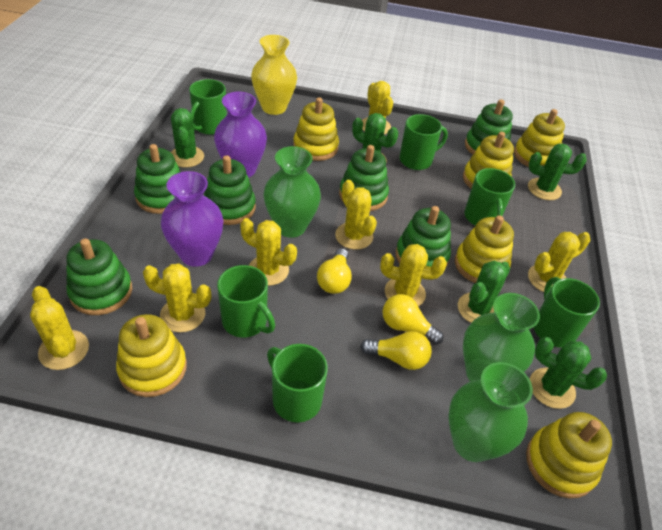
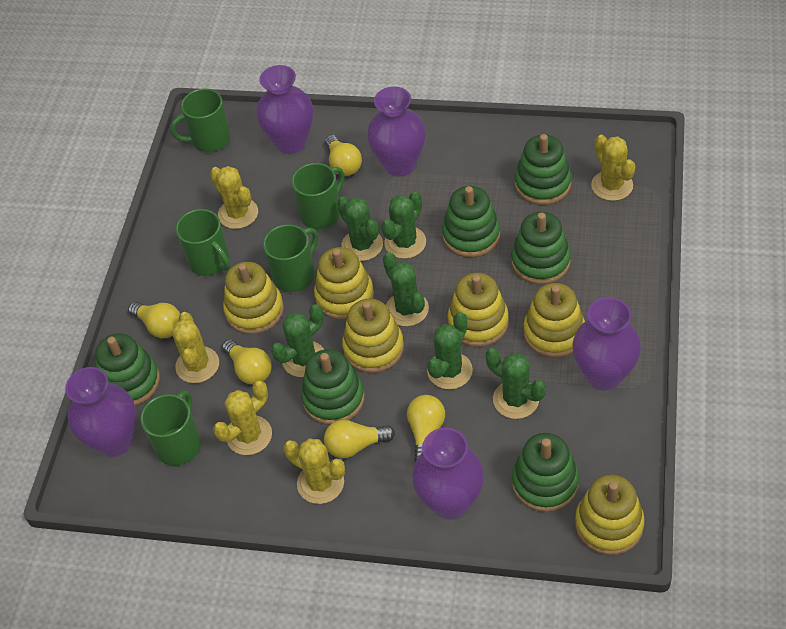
green cactus: [171,108,204,168] [352,113,398,162] [458,261,510,323] [528,144,587,200] [530,337,607,409] = 5 -> [271,304,324,377] [337,196,383,261] [381,191,426,259] [383,252,429,326] [427,312,473,389] [486,348,546,419] = 6
green mug: [189,79,227,135] [217,265,275,338] [267,344,328,422] [399,114,448,170] [464,168,515,225] [534,277,600,348] = 6 -> [140,391,201,466] [170,88,231,152] [176,209,230,276] [263,224,318,292] [292,163,344,229] = 5
green vase: [263,146,321,238] [448,362,533,462] [463,293,540,382] = 3 -> none = 0
purple vase: [161,171,224,267] [214,92,267,178] = 2 -> [65,367,136,457] [256,65,313,154] [367,87,426,177] [412,428,484,520] [573,297,641,391] = 5
yellow cactus: [30,286,89,370] [143,264,211,332] [240,218,297,286] [335,180,377,250] [362,81,393,135] [380,244,447,306] [528,232,591,292] = 7 -> [172,312,219,383] [210,166,258,229] [213,381,272,455] [284,438,345,504] [591,135,635,201] = 5
yellow light bulb: [317,248,352,294] [360,331,432,370] [382,294,444,345] = 3 -> [128,302,180,338] [222,339,272,385] [324,419,395,458] [325,135,362,176] [407,395,445,462] = 5
yellow vase: [251,35,297,115] = 1 -> none = 0

